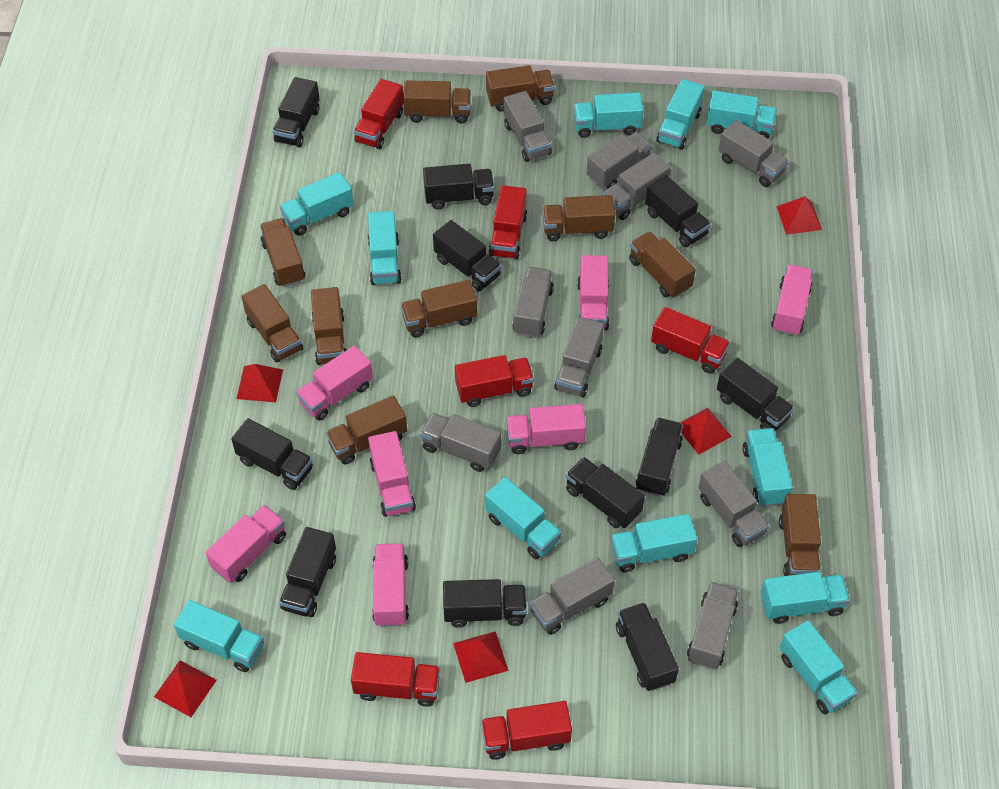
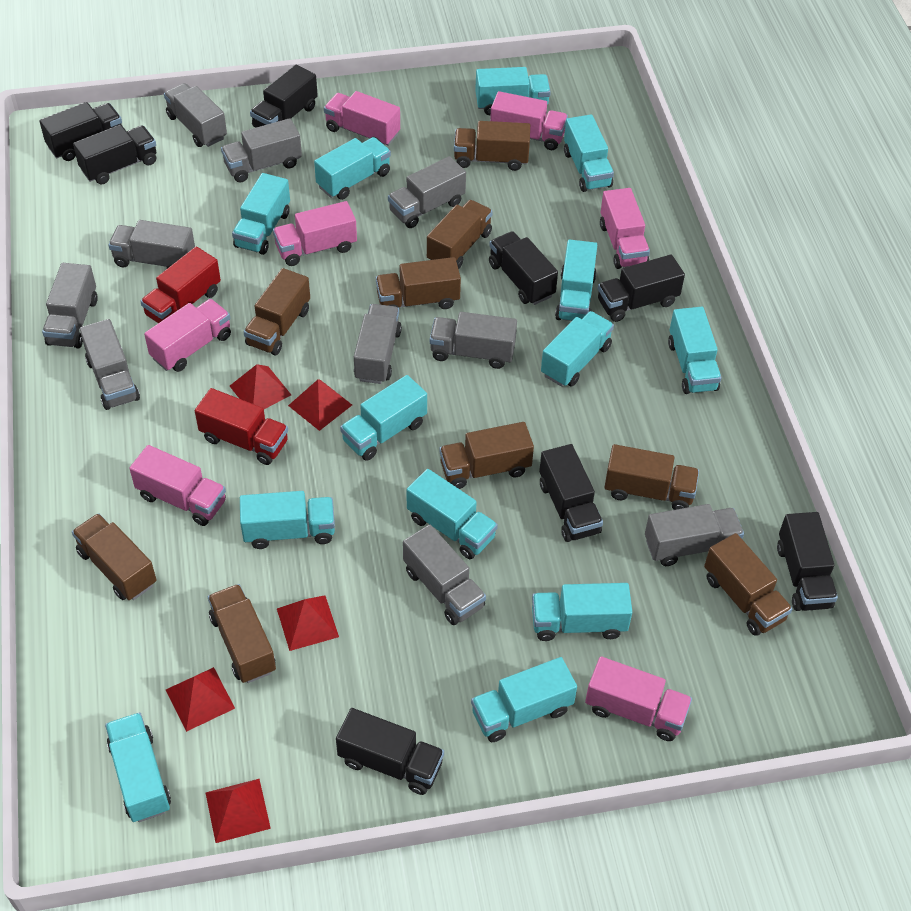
black truck: [231,418,313,490] [273,77,320,147] [279,527,336,617] [423,163,494,209] [433,220,501,291] [443,579,527,628] [566,457,645,528] [616,602,679,691] [636,417,683,497] [645,175,711,247] [717,358,794,431] = 11 -> [39,102,122,161] [73,125,156,184] [250,65,318,128] [336,708,444,795] [489,231,558,305] [539,444,603,542] [598,255,685,322] [777,512,838,611] = 8
brown truck: [241,284,303,363] [260,218,305,287] [311,287,347,365] [326,395,407,464] [401,280,477,337] [403,80,471,123] [486,65,555,112] [543,195,615,241] [629,231,696,298] [779,494,821,576] = 10 -> [72,513,156,600] [208,584,276,683] [244,268,310,355] [376,257,461,309] [427,200,493,269] [439,422,534,489] [454,121,530,171] [604,444,699,510] [704,533,792,636] = 9
red truck: [351,652,440,707] [354,79,404,149] [455,355,534,407] [481,701,572,760] [489,185,527,259] [651,307,730,374] = 6 -> [140,246,221,323] [195,388,288,465] = 2
turquoise truck: [174,600,264,672] [280,172,354,236] [368,211,402,285] [485,477,562,559] [574,92,643,138] [611,514,697,572] [656,79,705,150] [706,90,777,139] [742,428,793,507] [760,572,850,624] [779,620,858,714] = 11 -> [105,712,171,822] [232,173,290,255] [240,491,335,549] [314,137,391,200] [340,375,427,461] [406,469,498,559] [471,657,577,742] [475,67,551,115] [532,583,632,641] [541,311,614,387] [555,239,597,321] [564,114,614,192] [668,307,722,394] = 13

